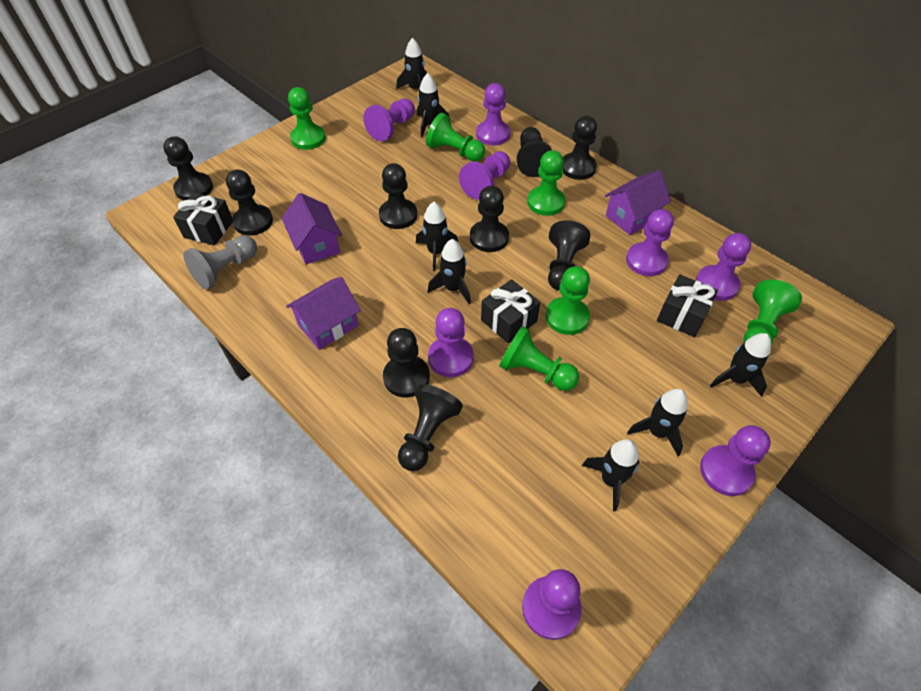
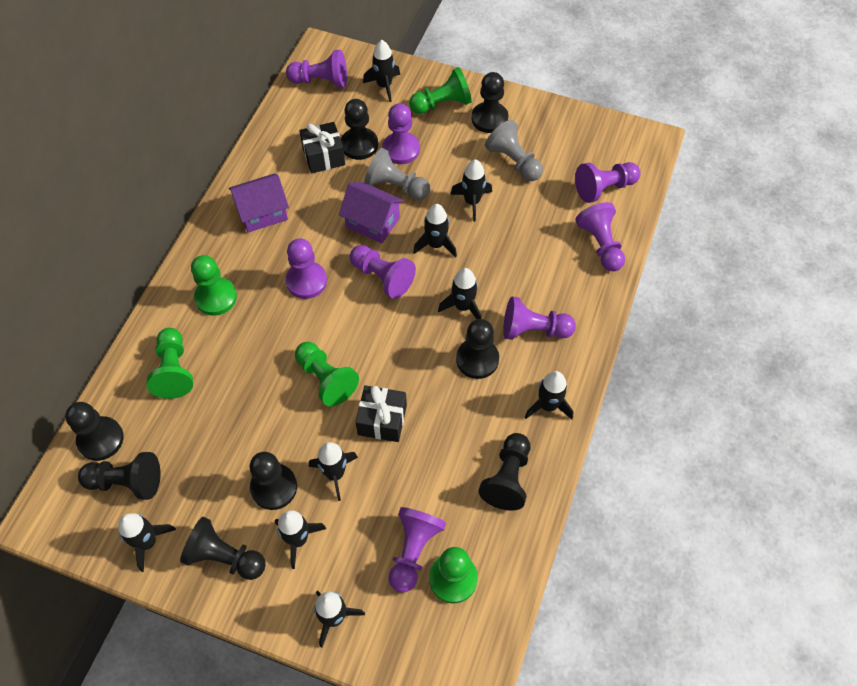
black gift: [173,193,232,246] [481,279,540,344] [657,275,718,337] = 3 -> [299,122,345,174] [355,385,407,442] = 2
black pawn: [163,136,213,200] [226,170,273,236] [379,163,417,229] [383,328,430,397] [398,384,463,471] [470,186,509,252] [517,127,552,177] [548,220,591,290] [562,116,597,180] = 9 -> [65,402,124,461] [78,452,160,500] [180,517,266,580] [250,452,297,510] [341,99,378,160] [456,319,499,379] [472,72,509,133] [478,433,530,511] = 8
black rocket: [396,38,427,90] [416,202,458,271] [417,73,450,137] [427,239,471,304] [582,439,640,511] [627,389,688,456] [710,333,771,397] = 7 -> [118,513,176,572] [275,510,326,569] [309,442,358,501] [314,591,365,647] [363,40,400,102] [413,204,457,258] [438,268,481,319] [450,159,492,222] [525,371,573,419] = 9
green pawn: [288,87,326,150] [426,113,485,162] [499,326,579,391] [527,150,565,216] [546,266,590,335] [744,280,802,346] = 6 -> [147,328,193,399] [191,255,237,316] [295,342,359,407] [409,67,472,114] [429,547,478,604] = 5
grey pawn: [183,235,257,290] = 1 -> [365,148,430,200] [485,120,543,181] = 2
purple house: [282,193,342,264] [286,277,361,350] [605,170,671,235] = 3 -> [229,173,289,233] [339,182,404,243] = 2

